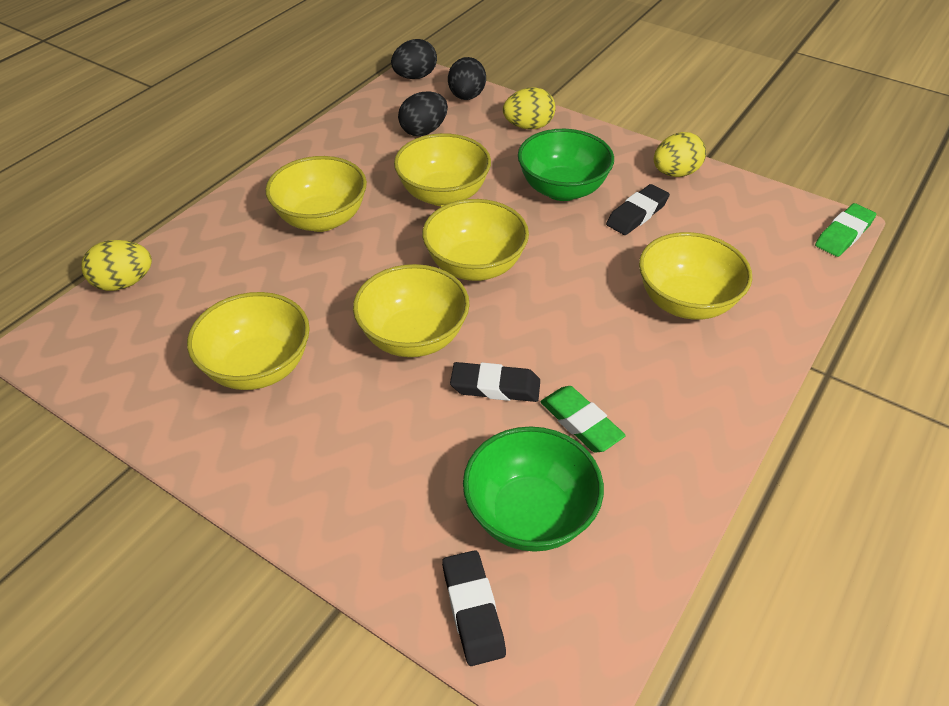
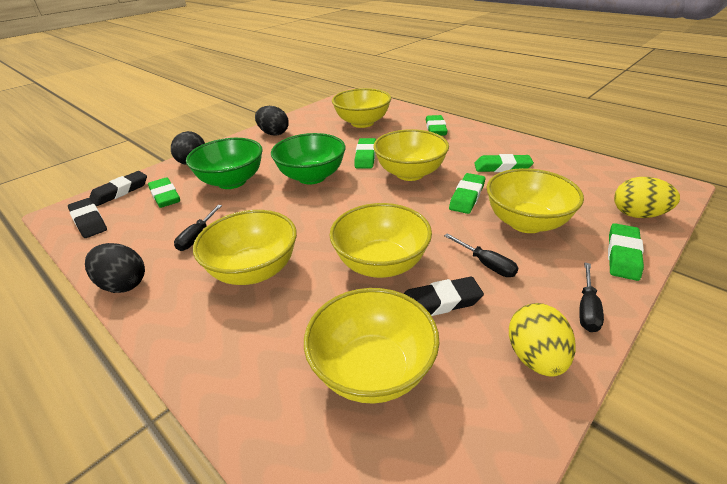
black screwdriver: none = 0 -> [174,205,222,251] [444,233,518,277] [579,263,604,332] = 3
green eraser: [540,386,626,452] [815,203,876,257] = 2 -> [148,177,180,208] [354,138,376,168] [426,115,448,136] [449,173,485,214] [474,154,534,172] [608,223,644,281] = 6
yellow egg: [81,240,152,291] [503,87,556,130] [654,132,706,177] = 3 -> [509,303,576,377] [614,177,680,218] = 2

